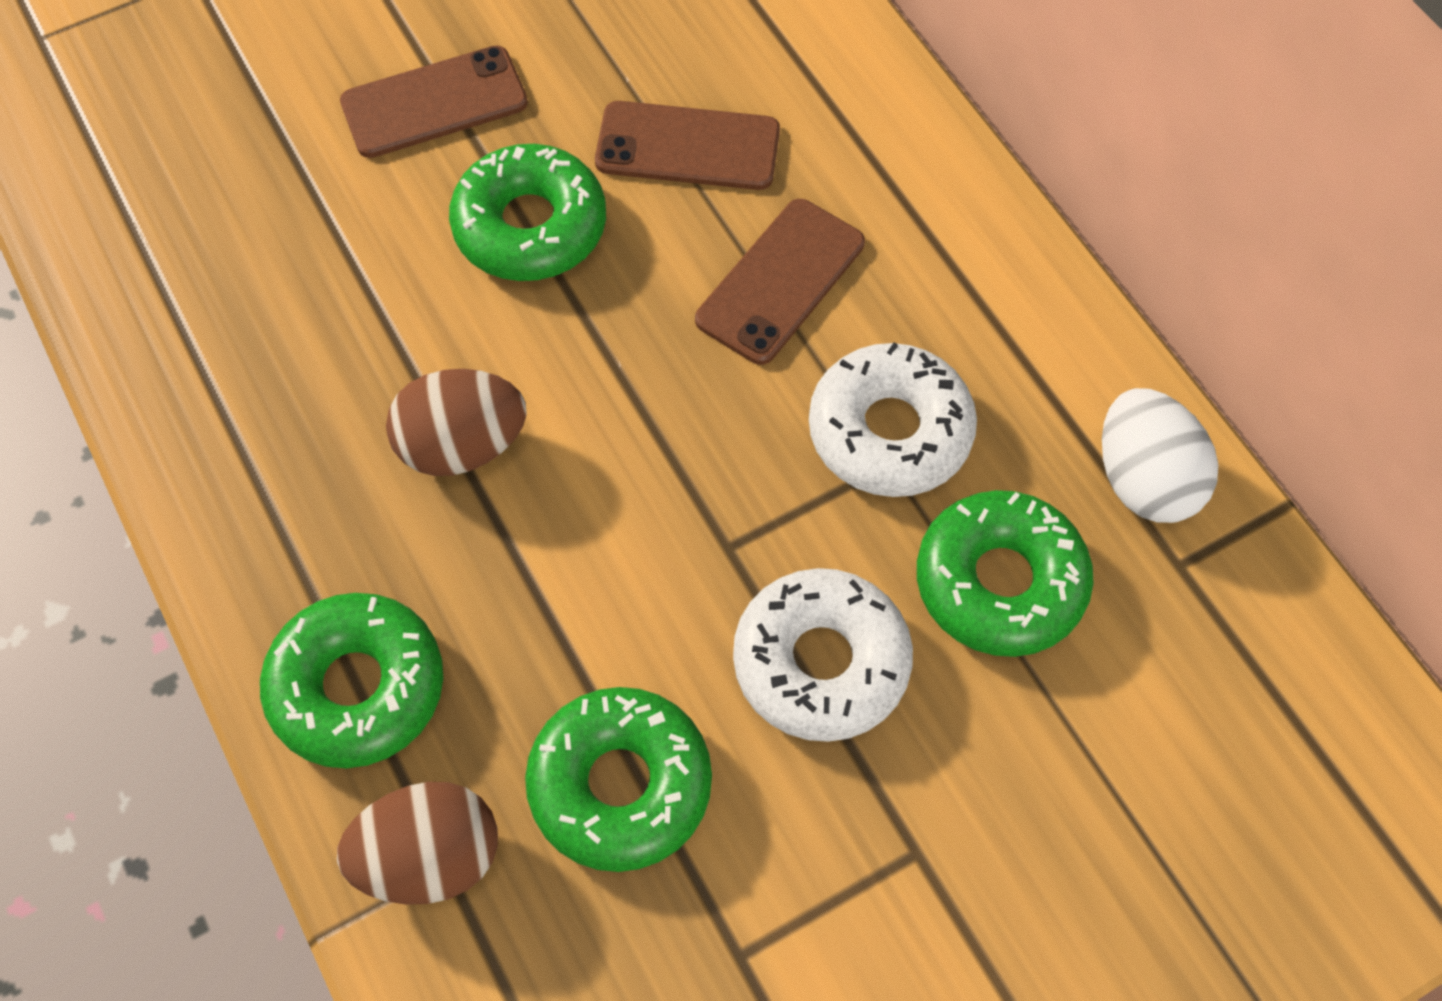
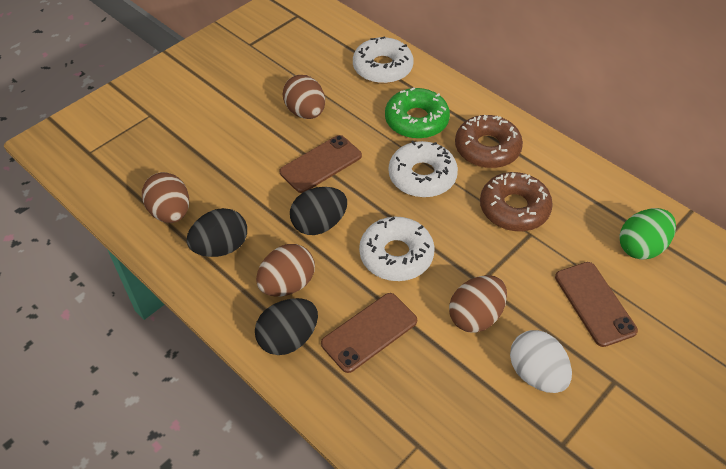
black egg: none = 0 -> [186,208,247,257] [255,298,318,355] [290,187,347,235] = 3
brown donut: none = 0 -> [455,115,523,168] [480,172,553,231] = 2
brown egg: [337,782,498,905] [386,369,527,476] = 2 -> [142,172,189,223] [256,244,315,297] [283,75,325,119] [449,275,507,333] = 4
green donut: [260,593,443,768] [449,144,606,281] [525,687,712,872] [917,490,1094,657] = 4 -> [385,87,450,139] = 1
green egg: none = 0 -> [619,208,676,260] = 1
white donut: [733,568,913,742] [809,343,977,497] = 2 -> [353,36,413,84] [359,217,434,281] [389,141,458,198] = 3

